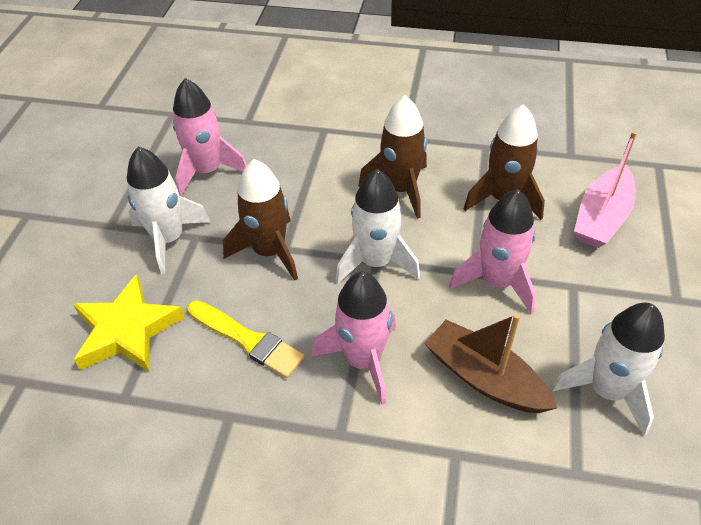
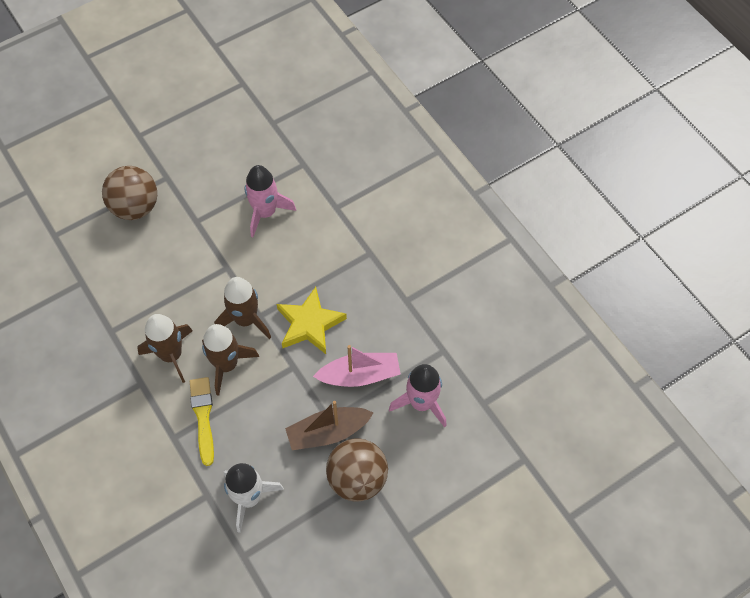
brown ball: none = 0 -> [102,166,157,220] [326,438,388,502] = 2
pink rocket: [173,78,246,196] [312,272,396,405] [449,189,536,314] = 3 -> [245,165,296,237] [389,364,447,428] = 2
white rocket: [127,147,210,274] [336,169,420,284] [552,303,665,436] = 3 -> [224,463,284,533] = 1

